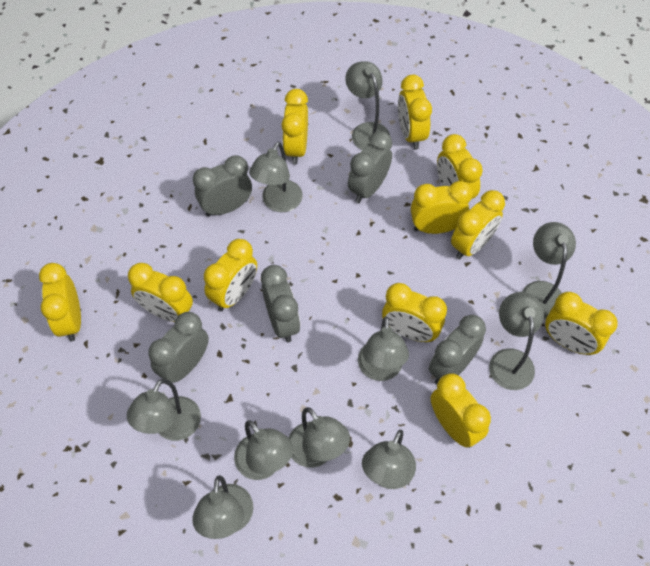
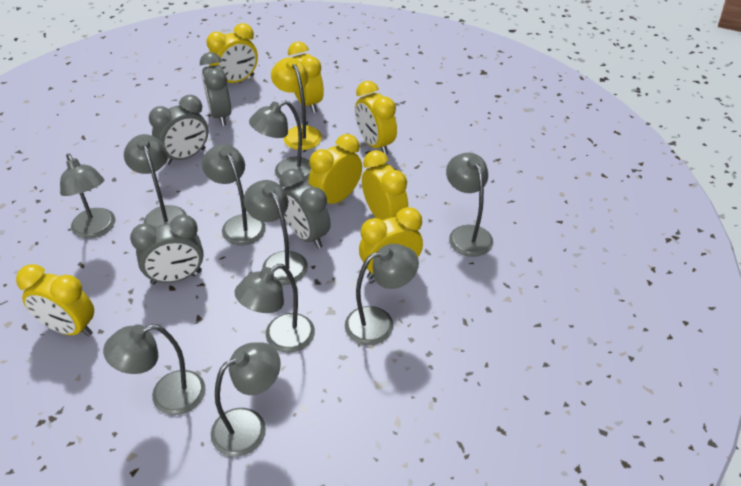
grey clock: [149,312,209,383] [193,155,252,217] [261,265,300,342] [348,131,392,203] [429,315,486,385] = 5 -> [130,214,204,284] [149,95,208,165] [200,52,231,126] [279,168,331,248] = 4
yellow clock: [39,263,81,341] [128,263,193,322] [204,239,257,311] [281,89,308,165] [382,283,447,342] [398,75,432,150] [411,181,473,234] [431,373,491,448] [437,134,483,199] [451,190,505,259] [545,292,618,355] = 11 -> [16,264,94,337] [207,23,258,83] [288,42,324,113] [308,134,362,204] [355,81,397,155] [359,207,423,279] [362,150,408,220] = 7
yellow lamp: none = 0 -> [271,57,322,150] = 1

